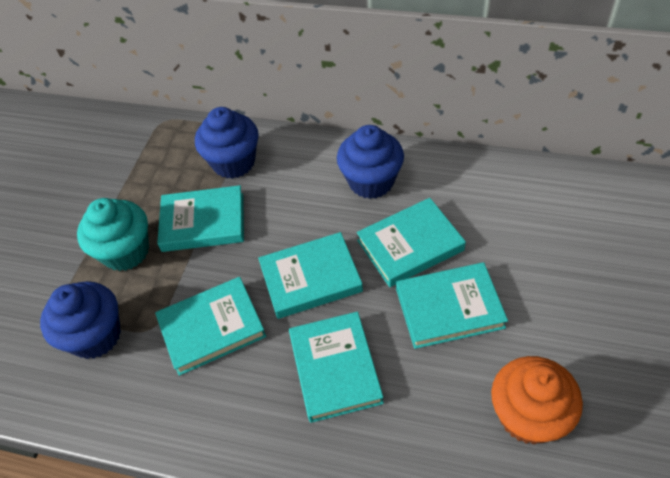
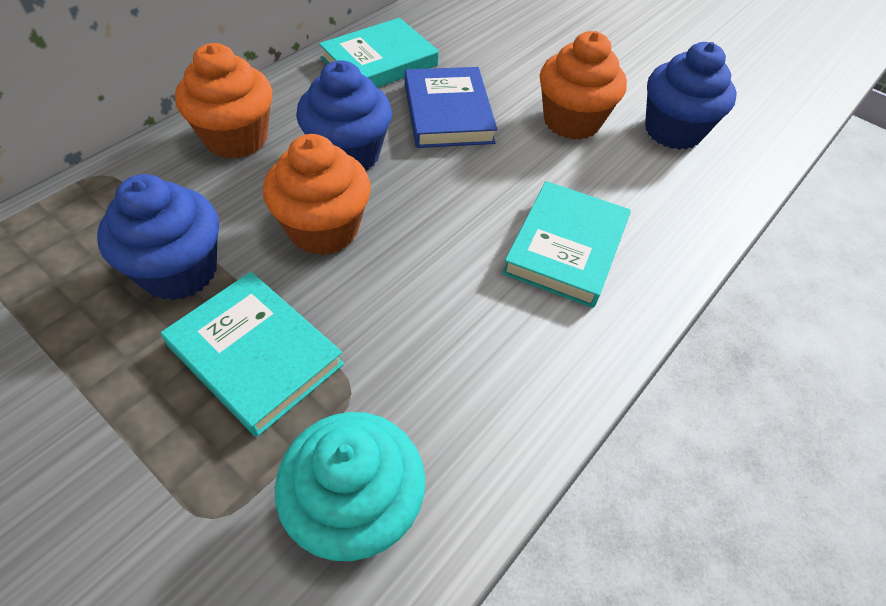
blue book: none = 0 -> [405,67,497,148] = 1
orange cupcake: [491,356,583,445] = 1 -> [175,43,273,159] [263,134,371,255] [540,31,627,140] = 3
turquoise book: [155,277,266,376] [157,185,244,252] [258,232,363,319] [289,312,384,423] [357,198,466,287] [396,262,508,349] = 6 -> [161,272,344,437] [319,18,439,88] [502,181,631,308] = 3

